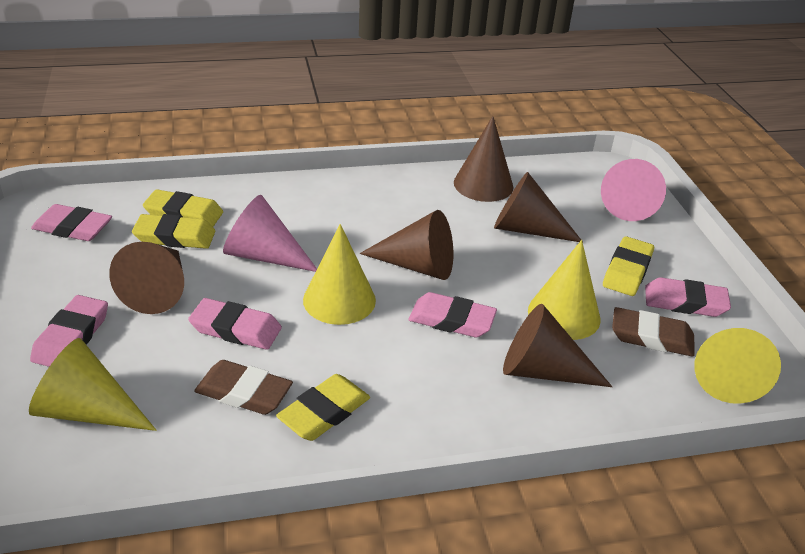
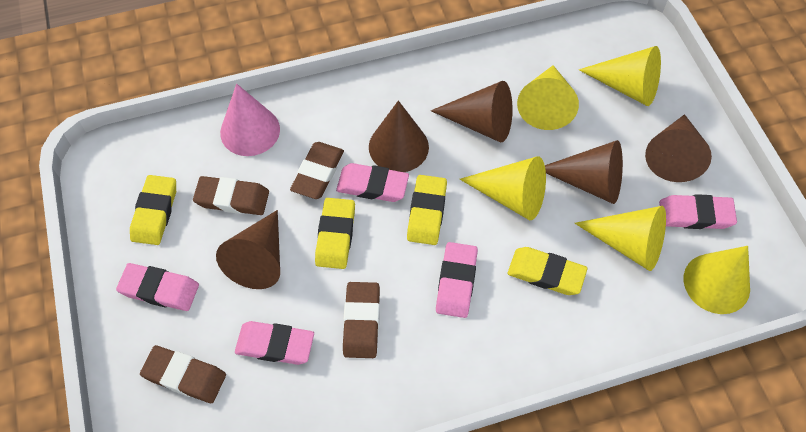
brown eraser: [194,360,293,415] [612,307,695,357] = 2 -> [140,345,226,403] [193,176,269,215] [290,142,344,199] [343,282,380,358] = 4
pink cone: [223,195,317,272] [601,159,666,221] = 2 -> [220,84,280,156] = 1
yellow cone: [29,338,156,431] [303,224,376,325] [528,240,600,340] [694,328,781,404] = 4 -> [460,156,546,220] [517,65,579,130] [574,206,666,271] [579,46,661,106] [684,246,750,314] = 5

